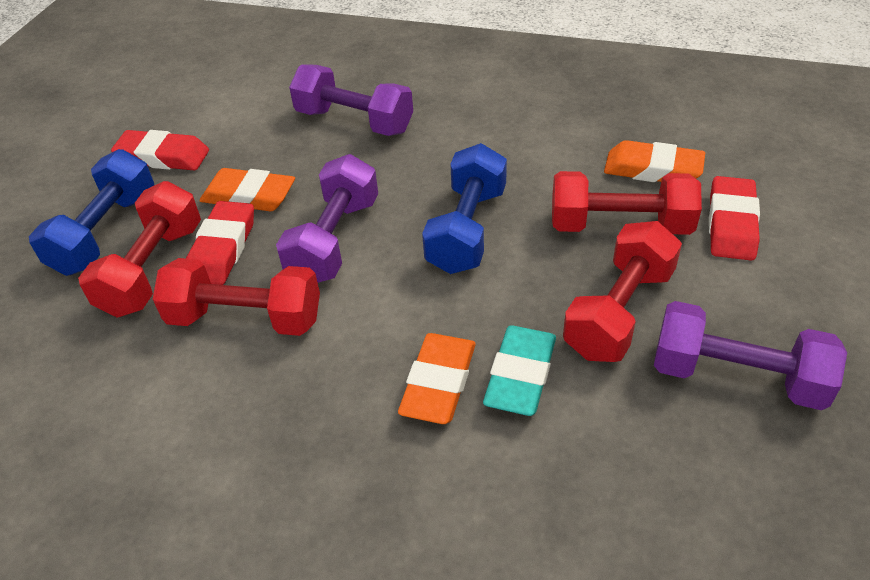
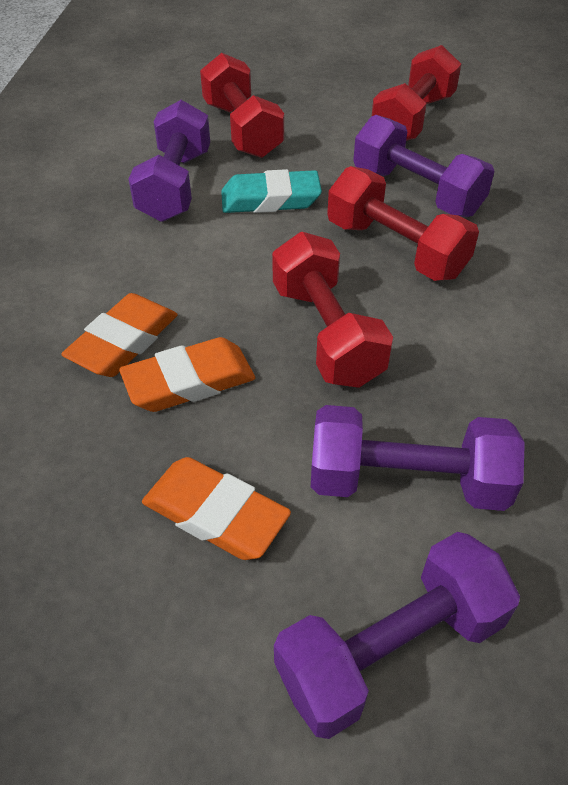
blue dumbbell: [29,149,154,276] [422,143,507,274] = 2 -> none = 0
purple dumbbell: [276,154,378,283] [289,64,413,136] [654,301,847,410] = 3 -> [128,100,210,222] [274,532,520,739] [311,405,525,511] [353,115,495,217] = 4
red eraser: [111,130,209,171] [186,201,254,285] [709,176,760,261] = 3 -> none = 0

